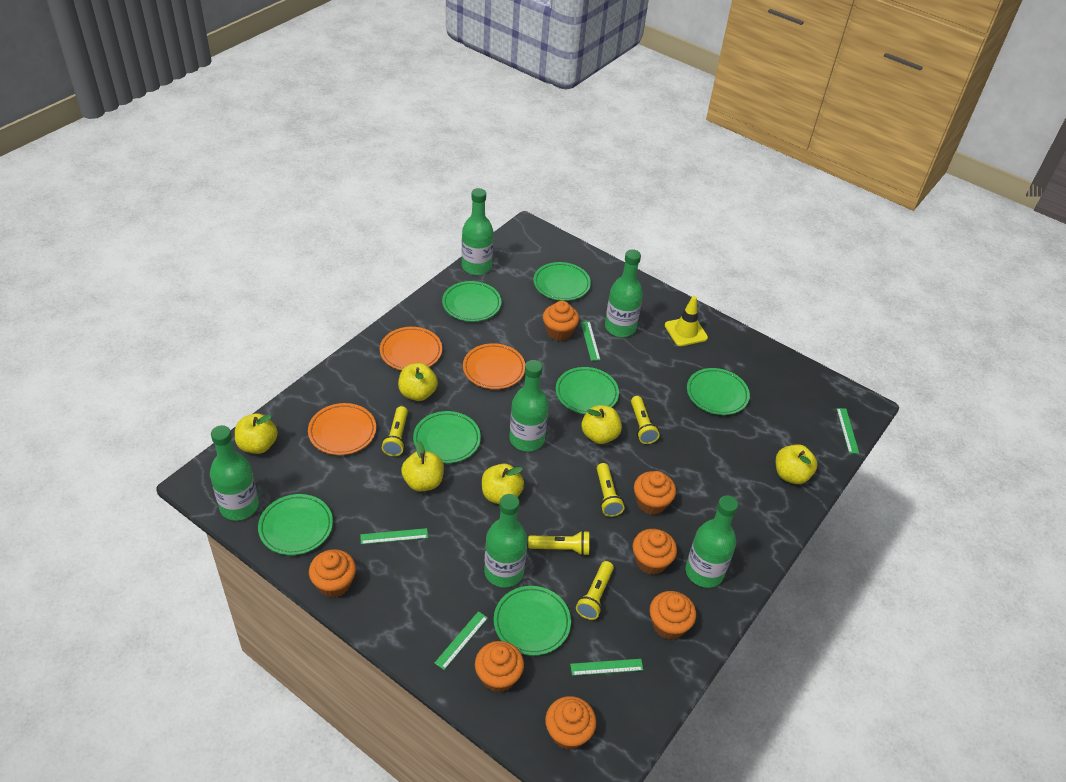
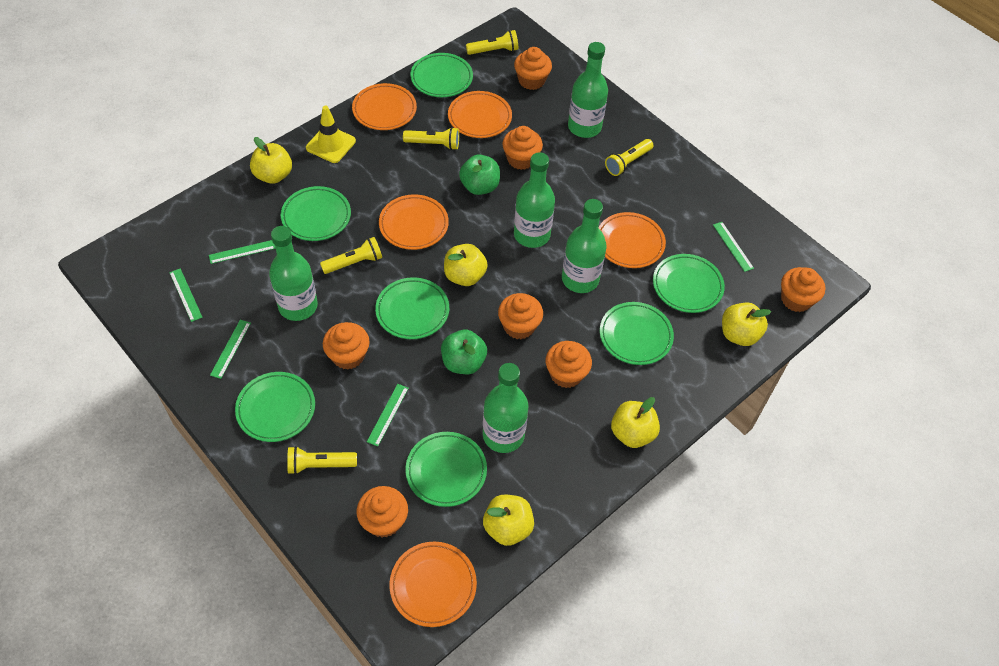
green apple: none = 0 -> [441,329,487,374] [459,154,500,195] = 2
green bottle: [210,425,259,521] [462,188,493,275] [484,494,527,588] [510,360,549,451] [605,249,643,337] [686,495,738,588] = 6 -> [269,226,318,321] [483,363,529,453] [514,152,555,248] [562,199,606,293] [568,42,608,138] = 5
orange plate: [308,403,376,455] [380,327,442,371] [463,343,525,389] = 3 -> [352,83,417,130] [379,194,449,250] [389,541,477,627] [448,91,512,138] [598,212,666,268] = 5
yellow apple: [235,413,278,454] [398,363,438,401] [401,441,444,492] [482,463,524,504] [582,405,622,444] [776,444,817,484] = 6 -> [250,137,292,184] [444,244,488,286] [483,495,534,546] [611,397,660,448] [722,302,771,346] = 5

